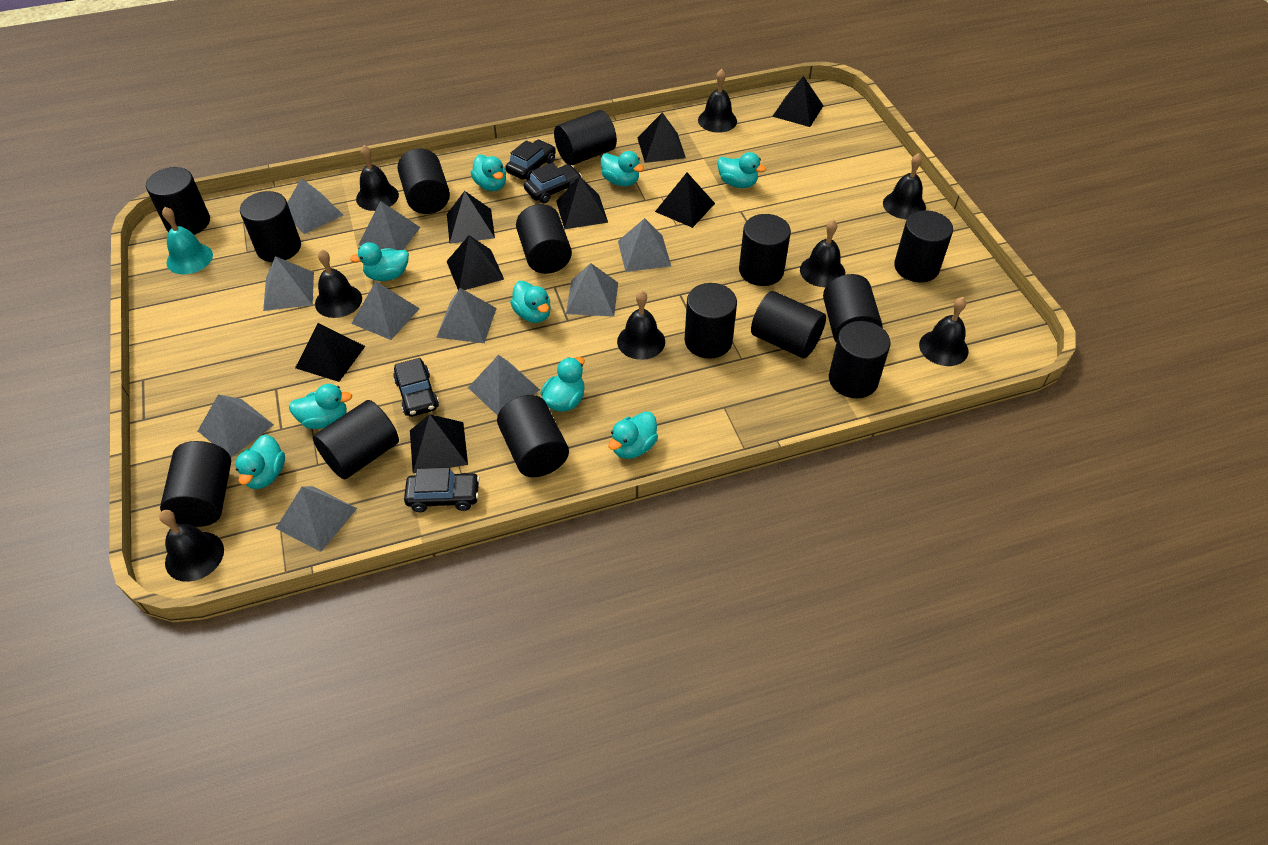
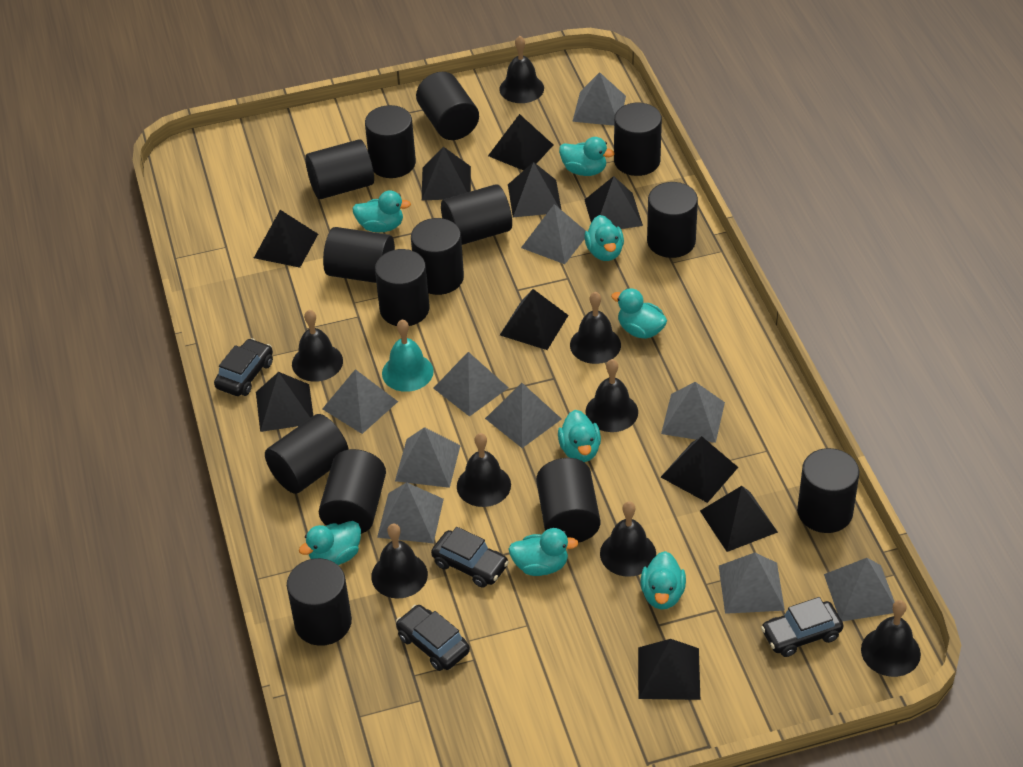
black pyramid: [295,323,365,382] [410,414,468,473] [446,235,504,290] [447,191,495,244] [556,177,608,229] [637,112,686,163] [655,173,715,228] [772,76,824,127] = 8 -> [254,210,318,268] [256,372,313,432] [422,147,471,200] [488,114,553,171] [500,289,569,350] [508,162,562,217] [585,176,643,229] [638,639,700,700] [661,436,738,503] [700,486,778,552] = 10
turquoise duck: [235,434,285,489] [289,384,352,429] [350,242,409,281] [471,155,506,191] [510,281,551,323] [540,357,585,412] [601,151,644,186] [608,411,658,459] [717,152,766,188] = 9 -> [299,521,361,565] [352,190,411,232] [508,528,579,576] [558,410,601,462] [559,137,615,176] [584,215,624,261] [611,288,667,339] [641,551,686,609] = 8

